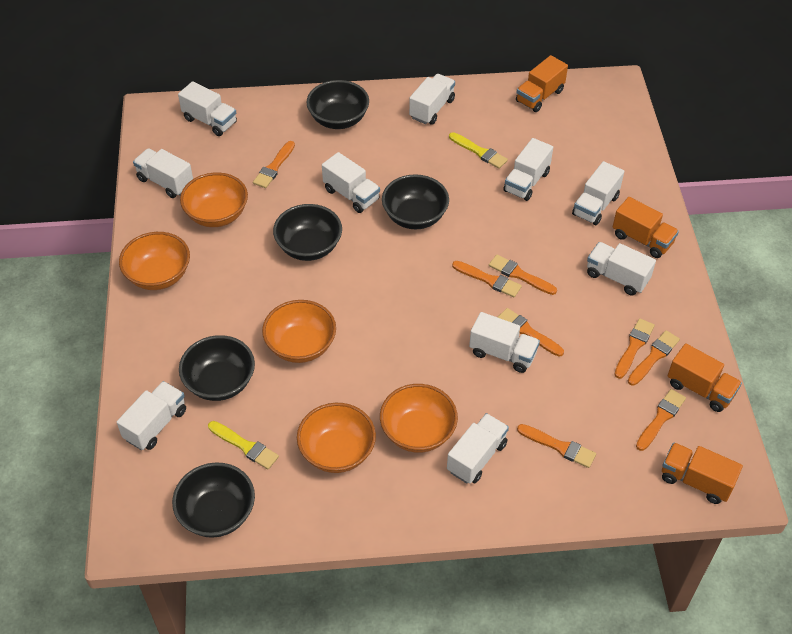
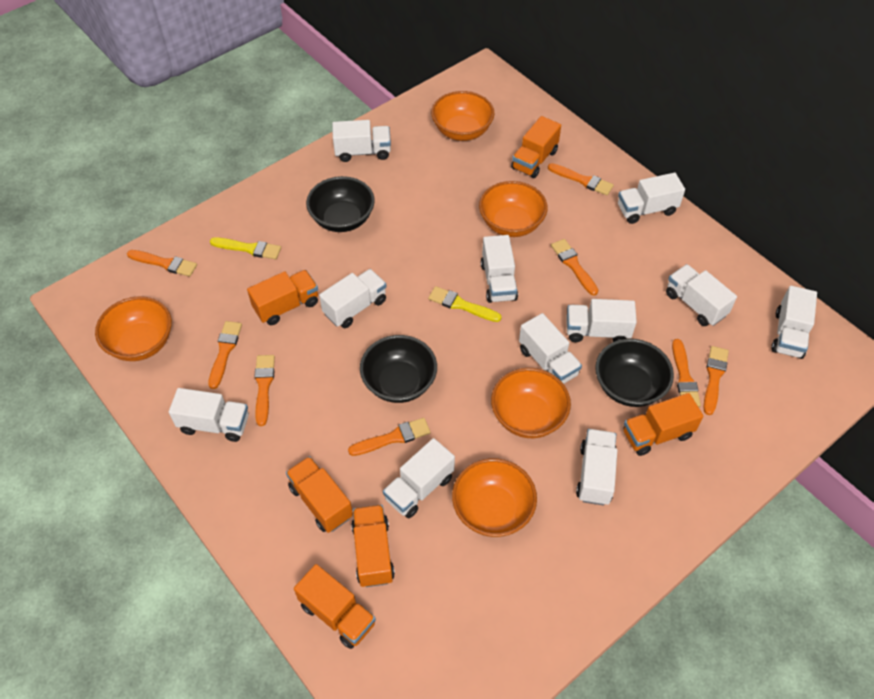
black bowl: [172,462,255,538] [179,335,255,401] [273,204,342,261] [306,80,369,129] [382,174,449,229] = 5 -> [306,176,375,232] [360,335,437,403] [595,339,674,407] = 3
orange truck: [516,55,568,112] [613,197,679,258] [662,443,743,504] [667,343,742,412] = 4 -> [247,270,318,325] [286,456,353,533] [294,564,376,649] [351,505,395,587] [511,116,561,178] [623,393,703,456] = 6
white truck: [117,381,186,450] [133,148,193,198] [178,81,237,136] [322,152,380,213] [409,74,455,125] [447,413,509,483] [469,312,540,373] [503,138,553,201] [572,161,624,225] [587,242,656,296] = 10 -> [169,388,249,442] [319,269,387,328] [332,120,391,162] [383,438,455,518] [481,235,518,303] [519,313,582,384] [566,299,637,342] [576,429,617,506] [618,173,685,224] [666,264,737,326] [771,286,817,359] = 11

